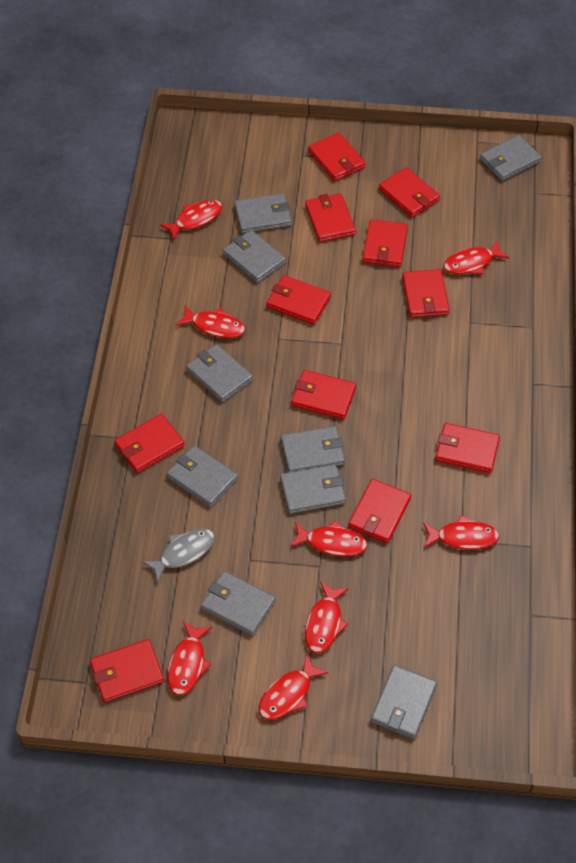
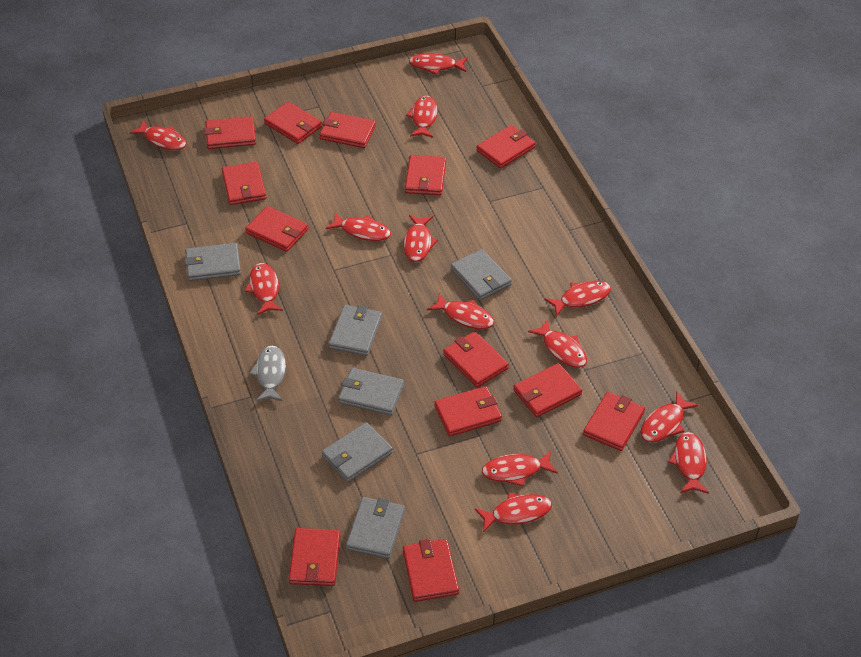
grey wallet: [167,445,238,507] [186,344,253,402] [201,571,276,636] [223,230,286,283] [234,193,292,233] [280,464,346,514] [281,426,345,472] [371,665,437,739] [480,135,542,181] = 9 -> [184,243,241,281] [321,422,393,482] [329,305,382,356] [338,368,404,415] [346,497,405,559] [451,249,512,300] = 6
red fish: [160,200,222,240] [167,621,212,695] [176,306,245,338] [259,654,328,720] [290,521,368,556] [305,581,349,653] [423,515,500,550] [443,240,509,274] = 8 -> [129,120,187,150] [245,263,283,315] [325,213,391,241] [403,215,438,262] [406,96,438,138] [409,53,468,75] [427,293,494,329] [475,493,552,533] [482,451,558,486] [528,319,587,368] [544,281,611,316] [640,391,699,442] [668,432,709,494] = 13
red wallet: [90,639,164,702] [114,414,185,473] [267,275,331,325] [291,370,356,419] [305,193,356,242] [308,133,366,181] [348,479,411,543] [362,219,408,267] [379,167,440,218] [402,269,450,318] [435,423,500,473] = 11 -> [204,116,256,149] [222,162,266,205] [245,206,308,252] [264,102,322,144] [289,528,341,586] [319,112,376,148] [403,539,459,602] [405,155,446,195] [434,386,502,436] [443,331,509,387] [476,125,536,169] [513,363,582,417] [583,392,645,451] = 13

